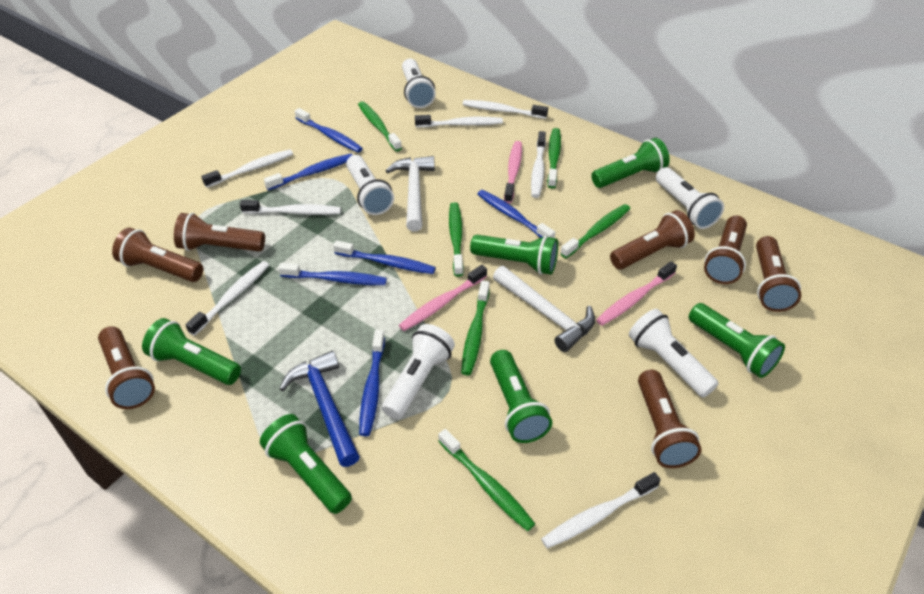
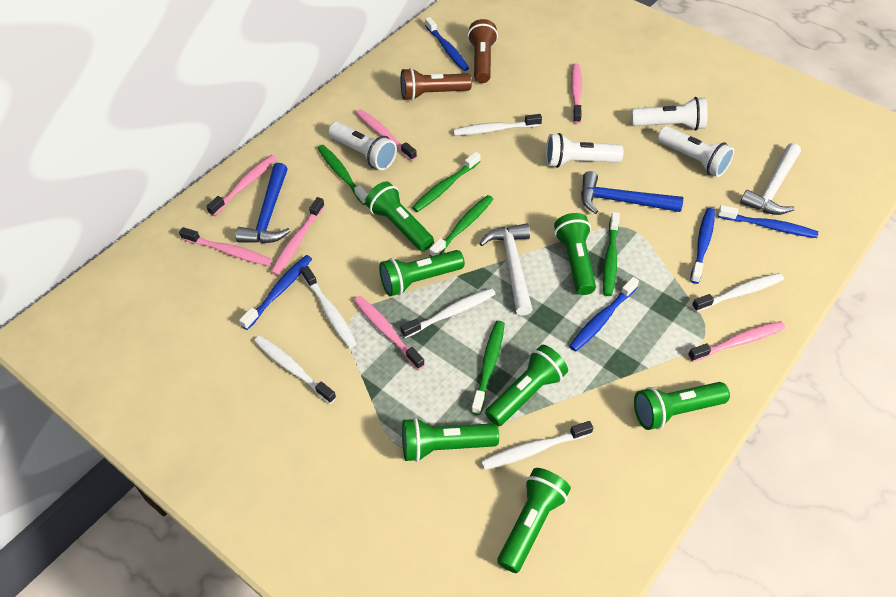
blue hammer: [279,351,360,467] = 1 -> [236,163,291,243] [581,171,683,214] = 2
blue toothbrush: [264,154,352,191] [278,263,387,285] [295,108,363,153] [333,240,436,274] [359,330,385,436] [477,190,555,238] = 6 -> [239,255,312,330] [425,17,469,71] [569,277,639,352] [690,208,715,284] [718,205,818,238] = 5
brown flashlight: [98,326,155,409] [112,228,203,282] [174,213,265,251] [610,210,695,269] [638,370,702,468] [704,215,747,284] [756,236,801,312] = 7 -> [401,68,472,101] [467,19,498,83] = 2
green flashlight: [142,318,241,385] [260,414,352,514] [470,235,558,275] [490,350,552,443] [591,138,670,188] [689,303,785,378] = 6 -> [365,181,434,251] [379,250,465,296] [402,417,499,462] [485,345,568,426] [498,468,571,573] [554,213,596,295] [634,382,730,430] = 7
green toothbrush: [358,101,402,152] [438,429,535,531] [449,202,464,277] [461,281,490,375] [547,128,561,189] [560,204,630,258] = 6 -> [318,145,368,205] [412,152,481,212] [429,195,493,257] [471,321,505,415] [603,212,620,296] = 5
pink toothbrush: [399,265,487,331] [504,141,522,203] [596,261,677,326] = 3 -> [179,227,273,266] [206,155,277,216] [271,197,325,275] [354,296,425,370] [356,109,417,161] [571,63,582,123] [688,321,785,362] = 7
white flashlight: [346,155,394,215] [382,324,455,419] [402,59,436,108] [629,309,719,397] [656,167,724,229] = 5 -> [328,122,397,170] [546,133,623,168] [631,97,708,131] [657,126,734,177] = 4
white toothbrush: [185,261,269,336] [201,149,293,188] [240,200,341,215] [415,115,503,128] [463,100,548,119] [531,131,546,198] [541,472,661,549] = 7 -> [254,336,336,404] [301,266,357,348] [400,288,495,338] [453,114,542,135] [481,421,593,470] [692,273,784,312] = 6

